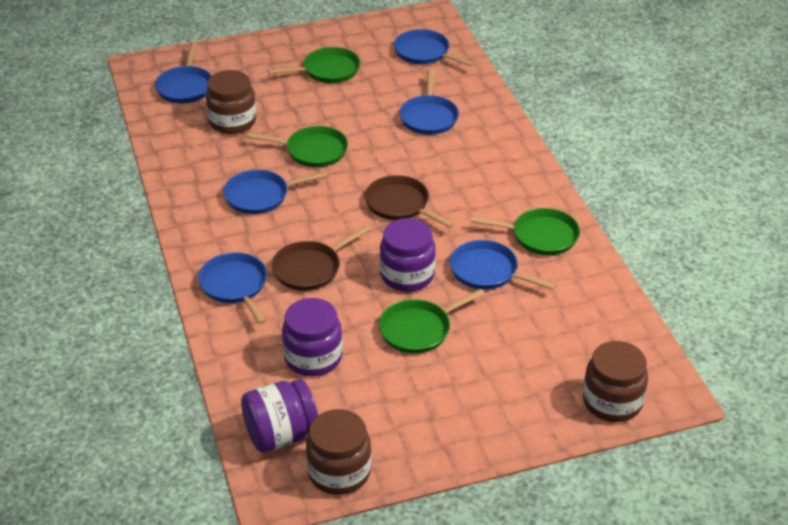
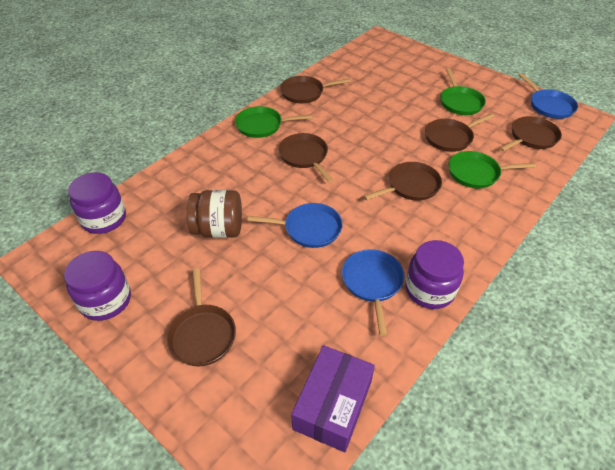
blue pan: [155,42,211,103] [198,252,267,324] [223,170,327,214] [394,29,475,67] [399,70,459,135] [450,240,556,290] = 6 -> [248,203,343,248] [342,249,405,336] [519,73,578,119] = 3
brown jar: [206,70,256,134] [306,409,371,495] [583,341,648,422] = 3 -> [187,190,242,238] = 1
brown pan: [272,226,369,291] [365,175,455,228] = 2 -> [167,268,236,366] [278,133,333,182] [280,76,351,103] [364,162,442,201] [425,113,494,152] [499,116,562,151] = 6
green pan: [247,126,348,167] [268,47,360,83] [379,289,485,354] [471,208,580,255] = 4 -> [235,106,312,138] [440,68,486,115] [448,151,536,188] = 3
purple box: none = 0 -> [291,345,375,452] = 1

